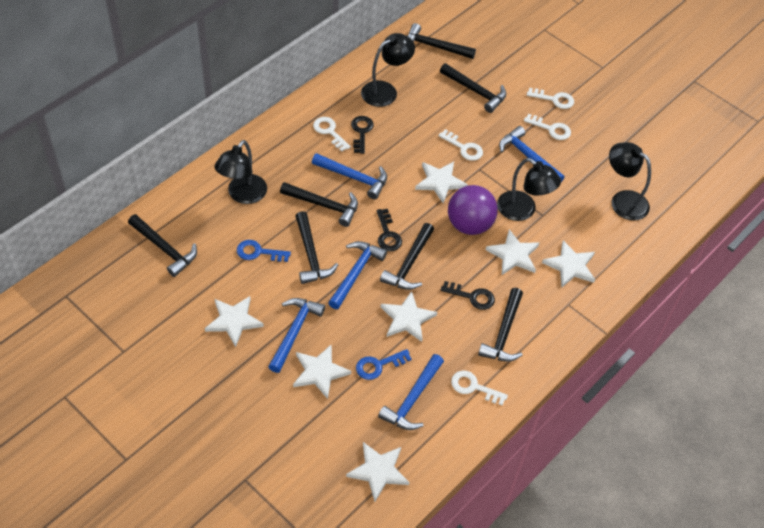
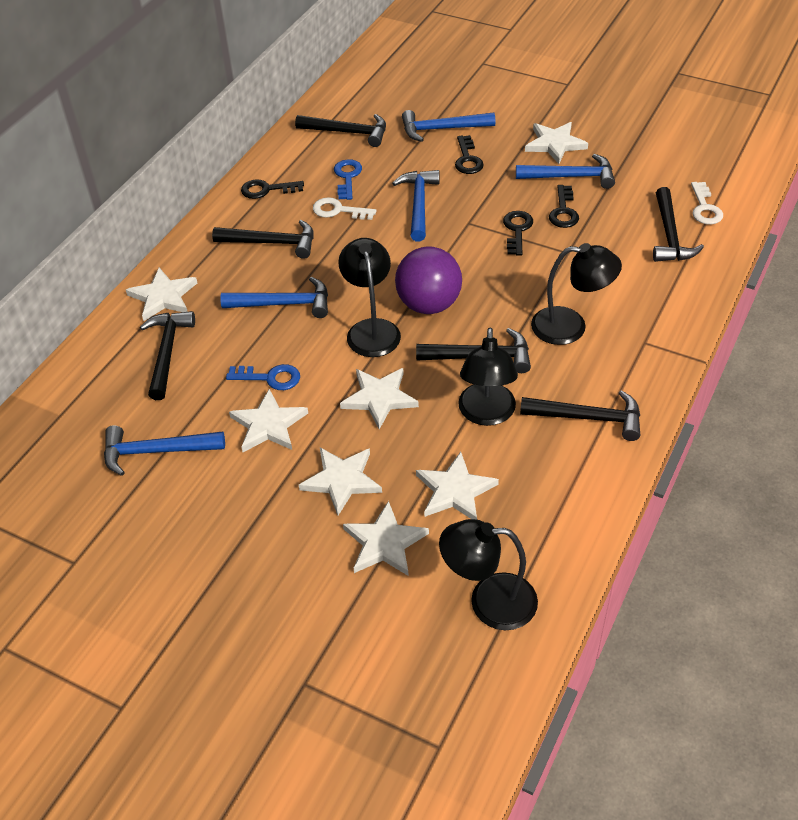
black hammer: [128,214,197,277] [280,182,358,227] [295,211,338,284] [380,223,434,290] [408,23,476,59] [440,63,506,113] [478,288,523,362] = 7 -> [140,311,195,400] [212,220,314,259] [295,114,386,147] [416,328,531,373] [520,390,640,441] [653,187,704,262] = 6
black key: [351,116,374,154] [377,209,402,251] [441,281,495,310] = 3 -> [241,179,304,199] [455,135,484,174] [503,211,533,256] [549,185,579,228] = 4
white key: [313,117,351,152] [438,129,483,161] [451,371,508,406] [524,114,571,140] [527,88,574,109] = 5 -> [313,197,376,220] [691,182,723,224] = 2

